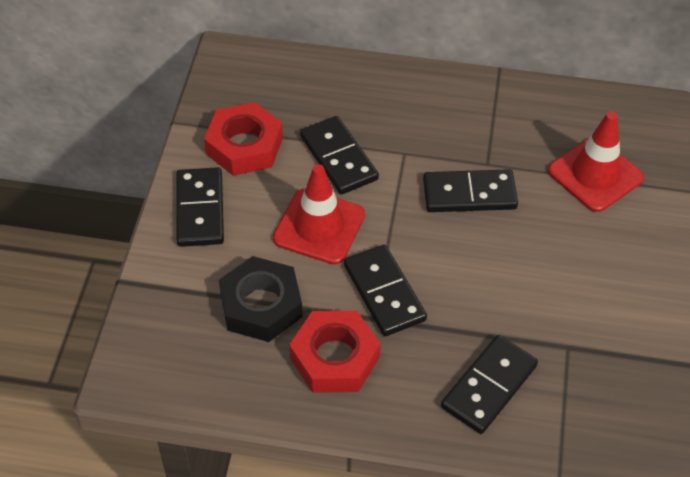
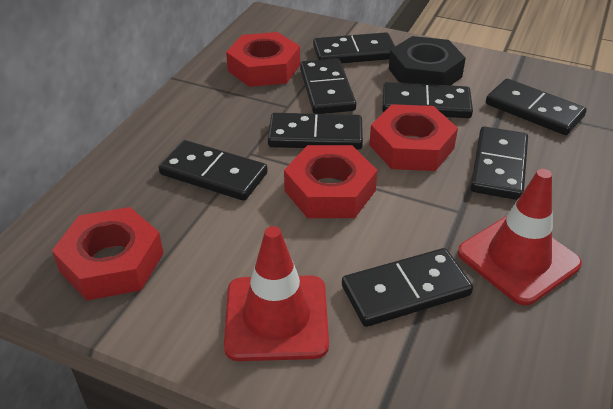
black domino: [176,167,224,247] [300,116,379,195] [344,245,427,336] [423,169,518,212] [441,335,538,434] = 5 -> [158,140,268,201] [268,113,363,150] [300,58,356,114] [313,32,395,63] [342,248,473,327] [382,82,473,118] [470,126,528,200] [486,79,586,135] = 8
red nut: [204,102,283,176] [289,311,381,393] = 2 -> [52,207,163,300] [226,32,300,87] [284,145,378,218] [369,104,458,171] = 4

